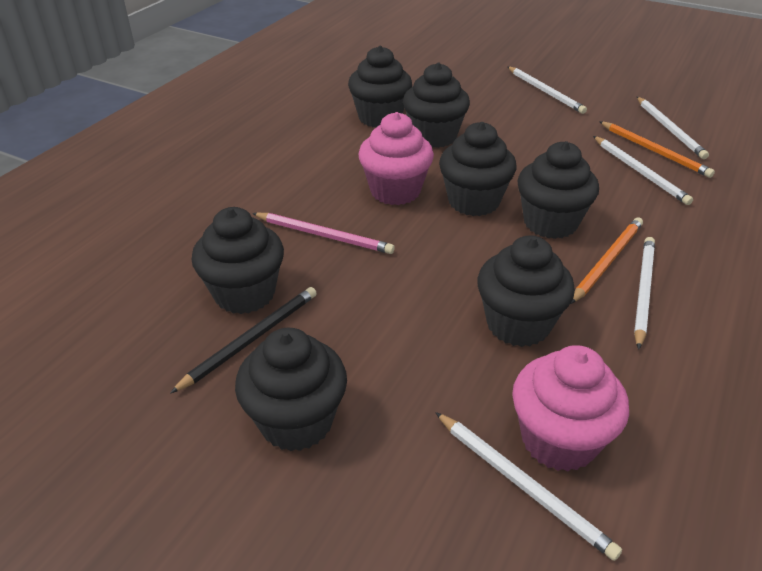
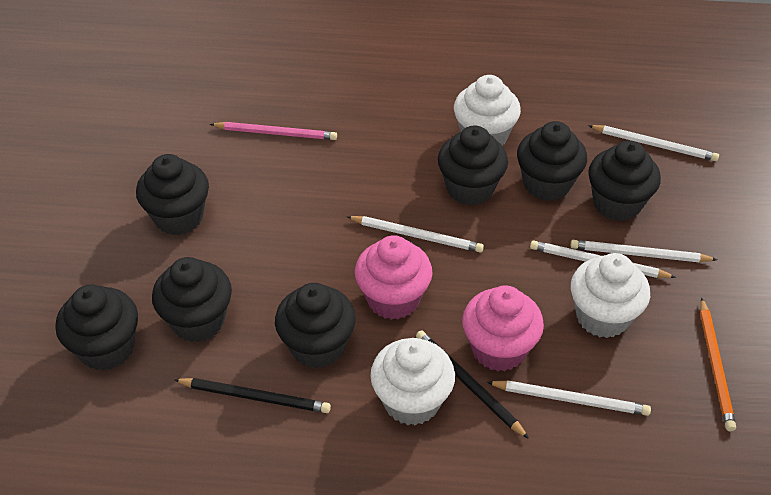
black pencil: [170,287,317,394] = 1 -> [174,378,331,413] [416,330,529,439] = 2
orange pencil: [570,217,643,304] [599,121,715,178] = 2 -> [700,297,736,431] = 1
white cupcake: none = 0 -> [370,338,455,426] [454,75,521,146] [571,253,650,338] = 3

